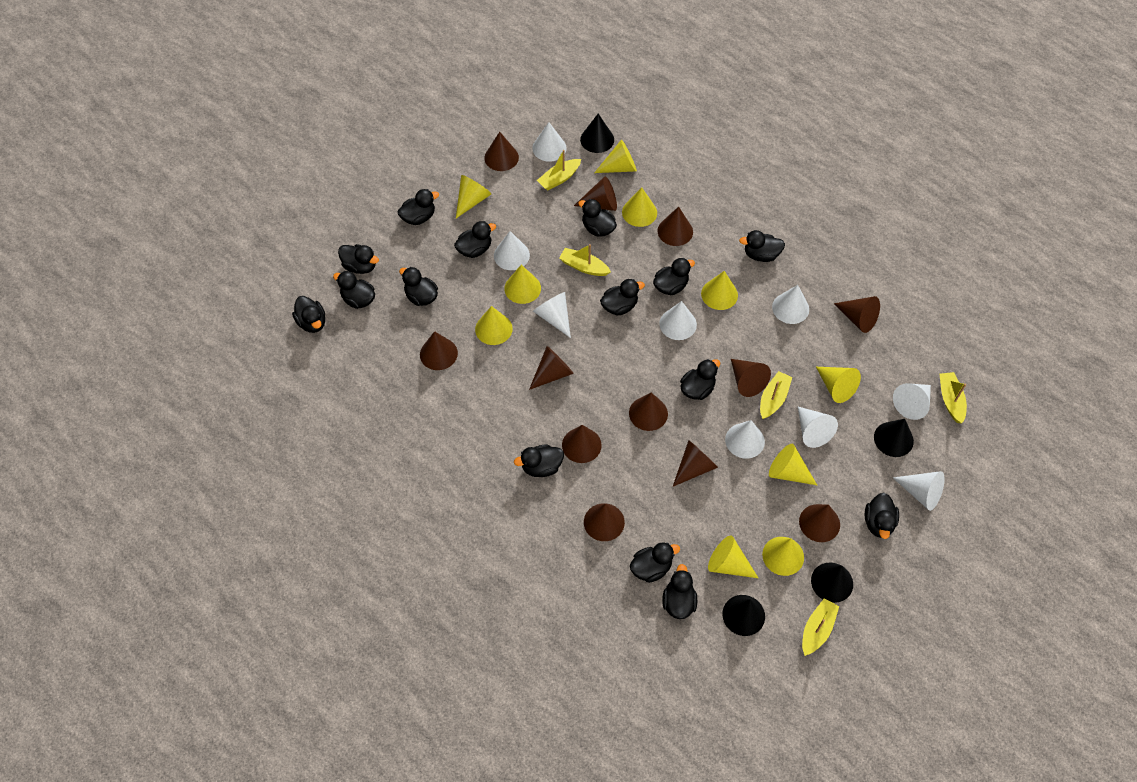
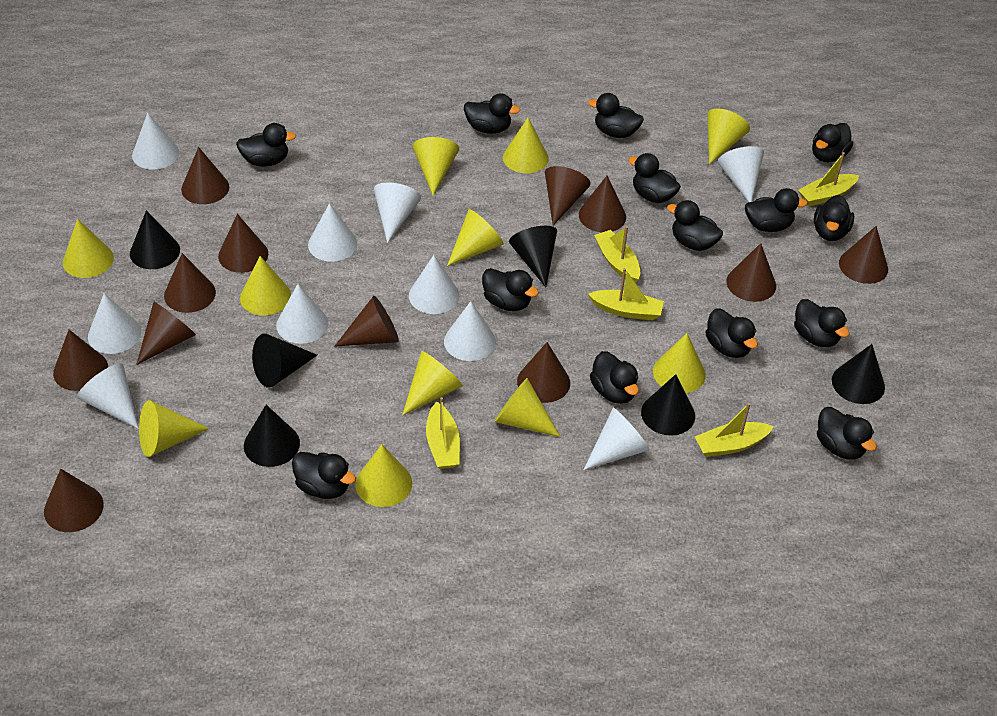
black cone: [580,114,614,153] [722,595,765,636] [811,562,853,603] [874,419,914,457] = 4 -> [130,210,180,269] [244,405,300,467] [252,334,317,388] [509,226,557,287] [641,374,695,436] [832,344,885,404] = 6
black duck: [292,296,325,333] [333,271,375,309] [338,244,379,274] [398,189,439,225] [399,267,438,306] [454,221,496,258] [514,444,564,477] [578,199,617,237] [600,279,645,316] [630,542,680,583] [653,258,695,295] [662,564,697,619] [680,359,720,400] [739,230,785,262] [865,493,899,539] = 15 -> [236,123,296,167] [292,452,356,499] [464,93,520,134] [482,268,539,311] [588,93,644,138] [590,351,639,404] [628,153,681,203] [667,200,723,251] [705,309,758,358] [745,188,808,232] [794,299,849,347] [812,123,853,162] [814,195,854,241] [817,407,877,460] = 14
white cone: [494,231,530,270] [532,122,566,162] [533,292,571,338] [659,301,697,340] [725,420,765,459] [772,285,809,324] [798,407,838,448] [893,383,931,420] [893,471,945,511] = 9 -> [77,363,139,429] [88,293,141,354] [132,113,179,169] [276,284,328,344] [308,203,357,262] [374,182,421,243] [409,255,459,314] [444,301,496,361] [584,408,650,470] [718,146,764,202] = 10
yellow cone: [456,175,491,218] [475,306,513,345] [504,265,541,304] [594,140,637,173] [622,187,657,227] [701,271,738,310] [708,535,758,578] [762,537,804,576] [769,444,817,485] [816,367,861,403] = 10 -> [63,219,114,278] [139,400,209,457] [240,256,291,315] [355,444,412,507] [402,351,463,415] [413,137,459,196] [447,209,504,266] [494,378,560,437] [503,118,549,173] [653,333,706,393] [707,108,750,165] = 11

